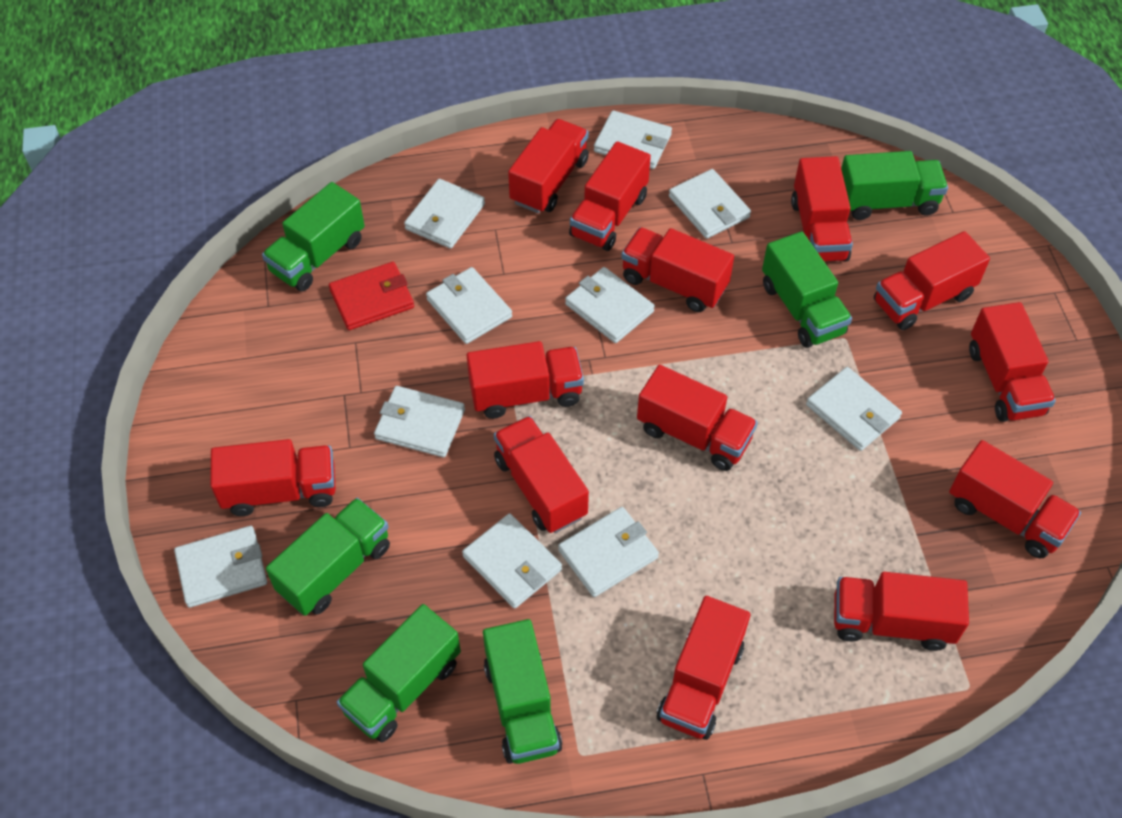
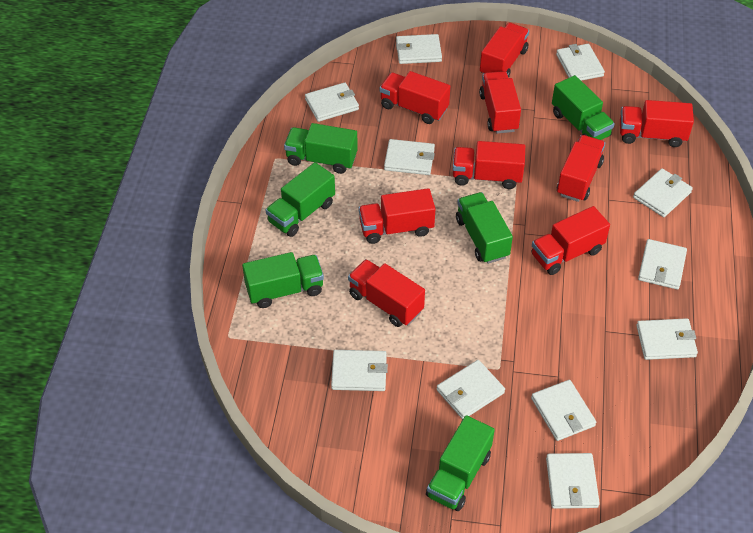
red truck: [210,439,336,516] [467,341,584,419] [494,416,589,533] [508,119,589,213] [569,141,651,251] [621,227,734,312] [637,365,758,471] [657,596,750,740] [791,156,853,262] [834,572,969,651] [874,231,990,330] [949,440,1081,558] [969,302,1056,422] = 13 -> [348,259,425,327] [359,188,436,244] [380,71,450,124] [453,141,525,189] [479,71,521,133] [480,23,529,78] [532,206,610,275] [557,135,605,202] [620,100,694,147] = 9
red wallet: [329,262,414,330] = 1 -> none = 0
white wallet: [174,526,267,608] [374,386,465,457] [404,179,485,249] [426,267,512,344] [462,513,562,609] [558,507,659,597] [565,267,655,343] [594,110,672,169] [669,169,751,239] [806,367,902,451] = 10 -> [305,82,359,122] [331,350,388,391] [384,139,435,175] [396,34,442,64] [436,360,505,419] [531,380,596,441] [546,453,600,509] [556,44,605,81] [633,168,693,217] [636,318,698,360] [638,239,687,290] = 11

